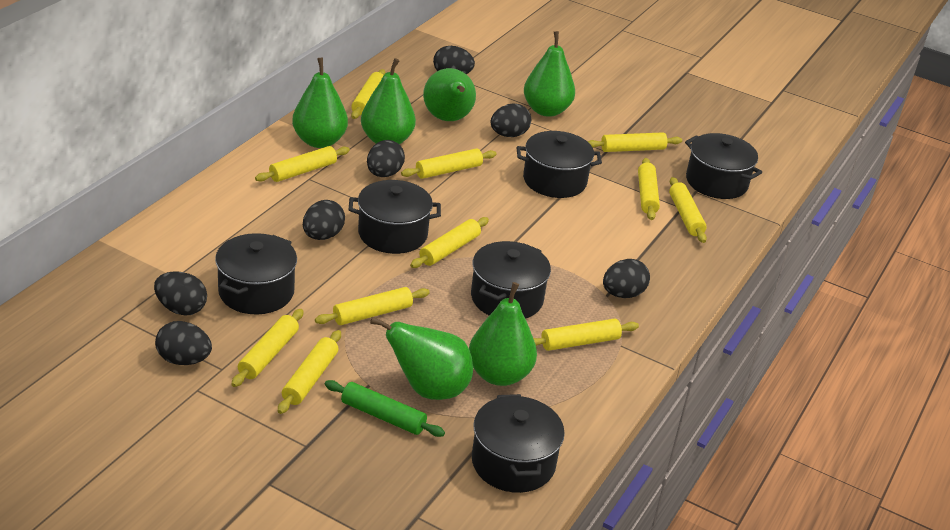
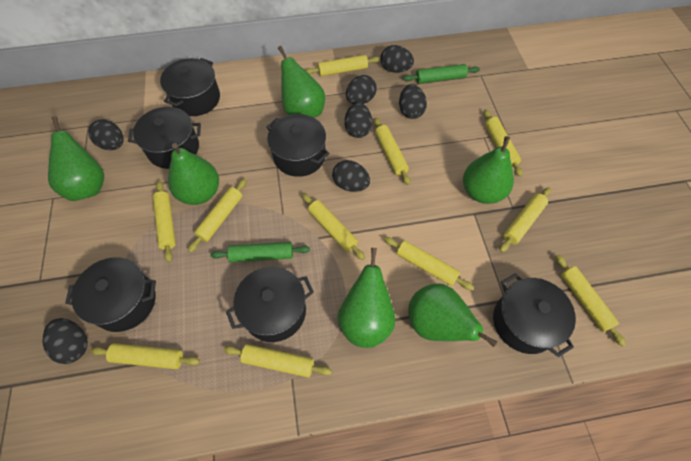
green rolling pin: [325,380,445,437] = 1 -> [211,242,310,262] [403,64,480,84] = 2

